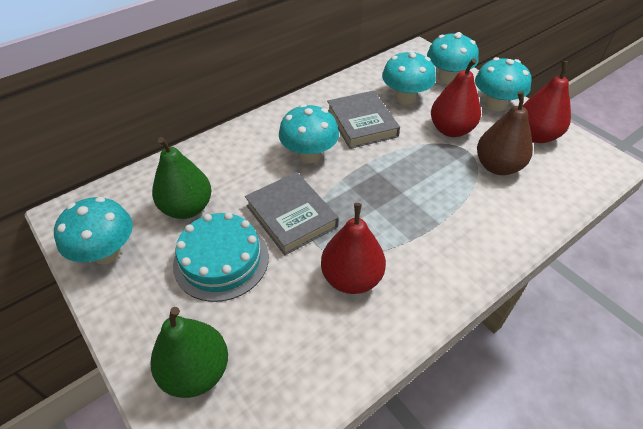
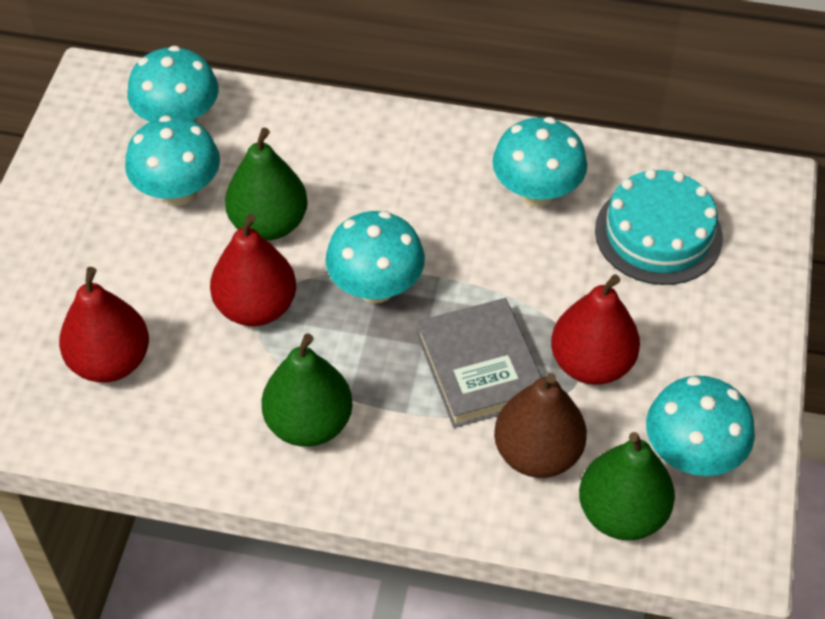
green pear: [150,307,228,398] [152,137,212,219] = 2 -> [225,128,308,240] [262,333,352,447] [579,432,675,540] = 3
grey book: [245,172,339,255] [327,91,400,149] = 2 -> [417,298,542,428] = 1

